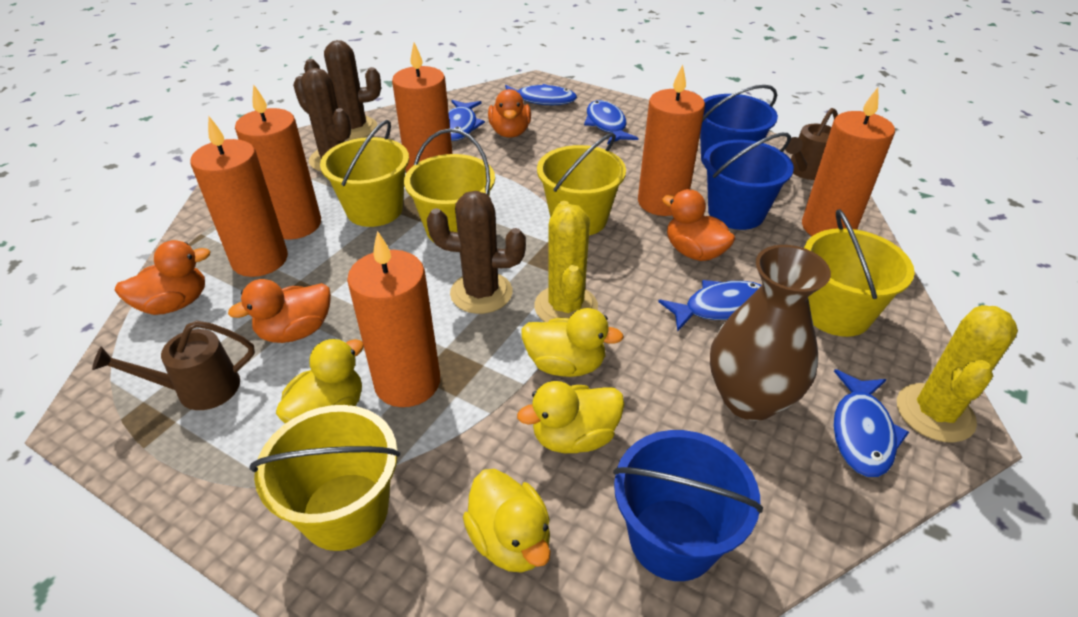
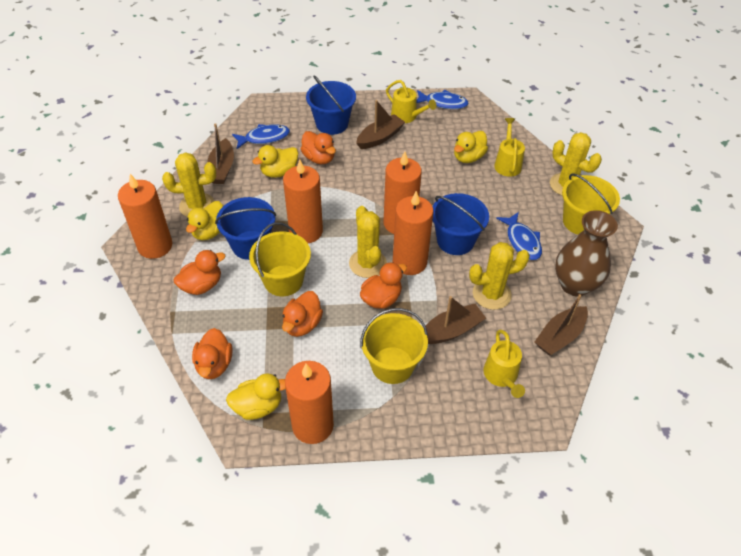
blue fish: [448,100,485,141] [505,84,577,105] [584,100,639,144] [658,280,762,332] [833,369,909,477] = 5 -> [232,124,290,149] [417,90,469,109] [496,212,542,260] = 3
brown boat: none = 0 -> [207,123,234,184] [356,100,405,149] [425,296,486,344] [535,294,588,356] = 4
brown cactus: [293,68,351,171] [304,40,381,140] [427,191,526,314] = 3 -> none = 0
brown watering can: [92,320,255,410] [785,108,838,180] = 2 -> none = 0
orange candle: [190,117,288,277] [235,84,321,240] [347,231,440,407] [392,42,452,173] [638,65,705,216] [802,87,895,236] = 6 -> [118,174,172,259] [283,159,323,243] [285,361,334,444] [384,151,422,234] [393,191,433,275] = 5
orange duck: [114,240,211,315] [228,279,331,343] [488,89,531,138] [662,189,735,261] = 4 -> [174,250,226,295] [192,328,232,379] [282,291,323,337] [301,131,336,164] [360,262,407,309] = 5
yellow bucket: [250,405,400,551] [320,120,409,227] [404,128,495,242] [537,133,626,235] [804,209,915,337] = 5 -> [249,222,311,296] [360,308,428,384] [562,173,620,235] = 3
yellow cactus: [534,201,598,322] [897,305,1018,443] = 2 -> [162,152,216,217] [349,206,387,278] [469,242,530,310] [550,132,602,195] = 4
yellow watering can: none = 0 -> [386,80,436,123] [483,330,525,398] [494,118,525,177] = 3

